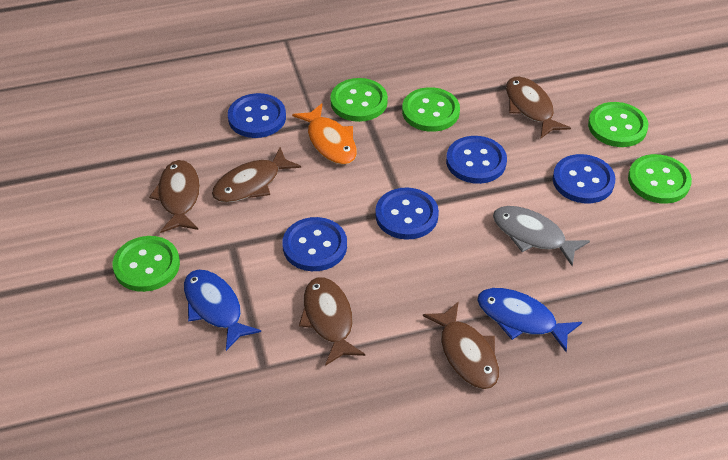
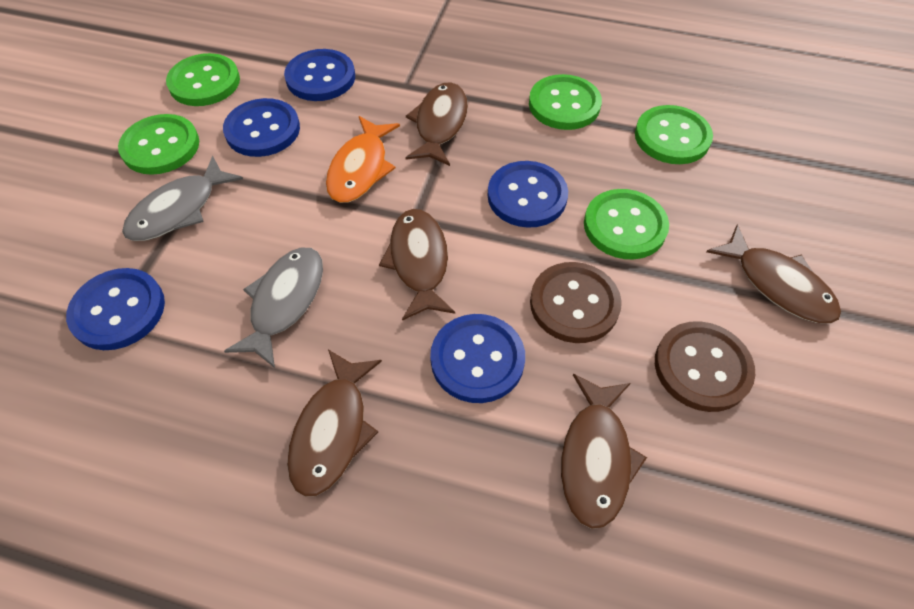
blue fish: [184,270,261,351] [477,288,582,352] = 2 -> none = 0
brown button: none = 0 -> [530,262,622,343] [655,321,755,412] = 2
grey fish: [493,206,590,266] = 1 -> [122,156,243,241] [224,248,323,368] = 2

